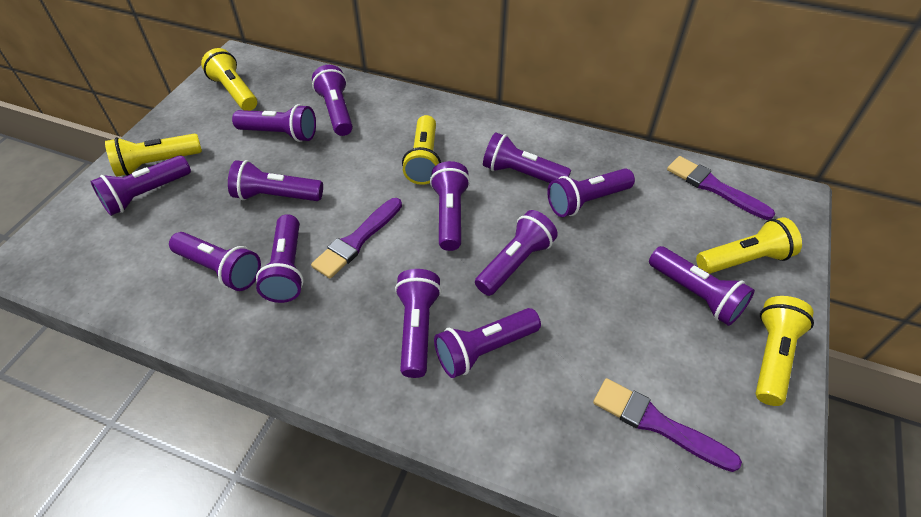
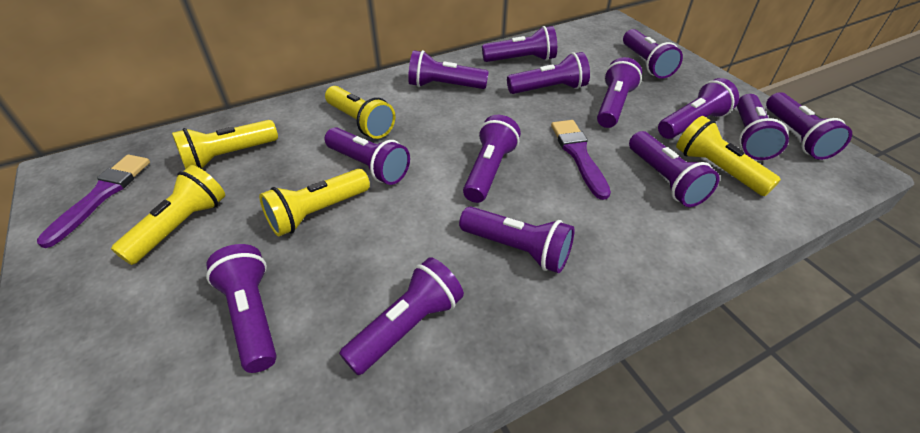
purple brush: [311,198,402,279] [593,378,742,472] [667,156,775,220] = 3 -> [37,155,150,248] [551,120,611,200] = 2
purple flashlight: [91,155,191,216] [169,232,261,291] [228,160,323,201] [232,104,316,142] [256,214,304,303] [312,65,353,136] [395,269,442,378] [430,161,470,251] [434,308,541,378] [475,210,558,296] [483,132,571,183] [547,168,635,217] [649,246,755,326] = 13 -> [206,244,277,373] [325,127,410,185] [339,257,464,375] [408,50,489,89] [459,206,575,273] [463,115,521,203] [482,26,557,62] [507,52,590,94] [597,57,642,128] [623,29,683,79] [629,131,719,207] [658,78,739,139] [737,94,789,160] [766,92,852,160] = 14

